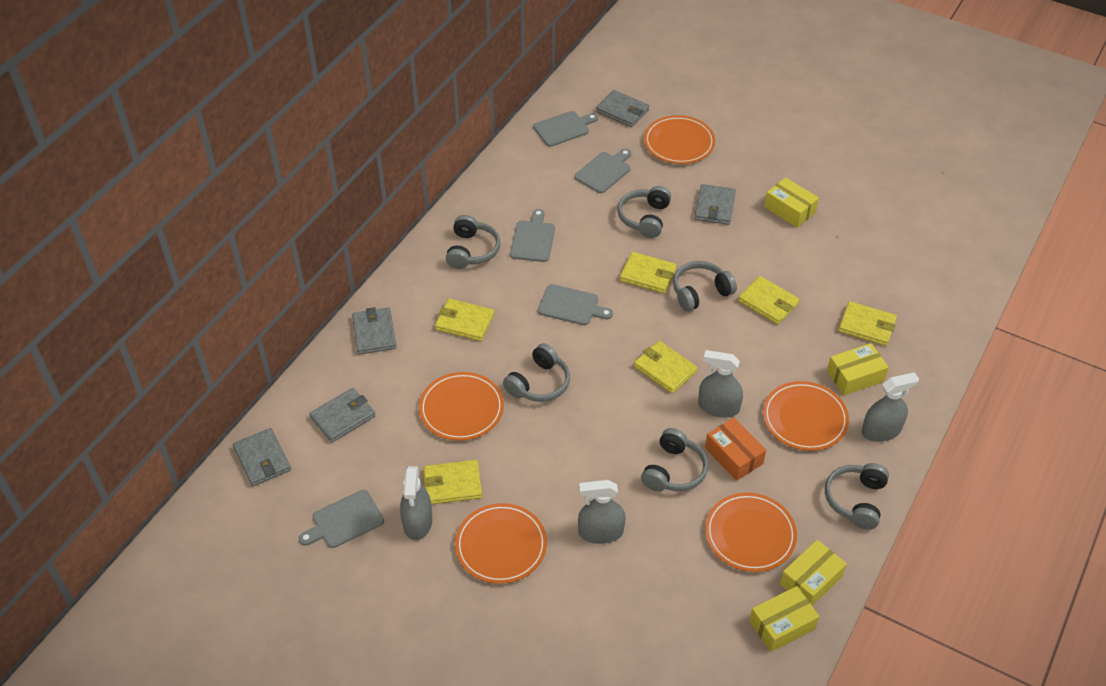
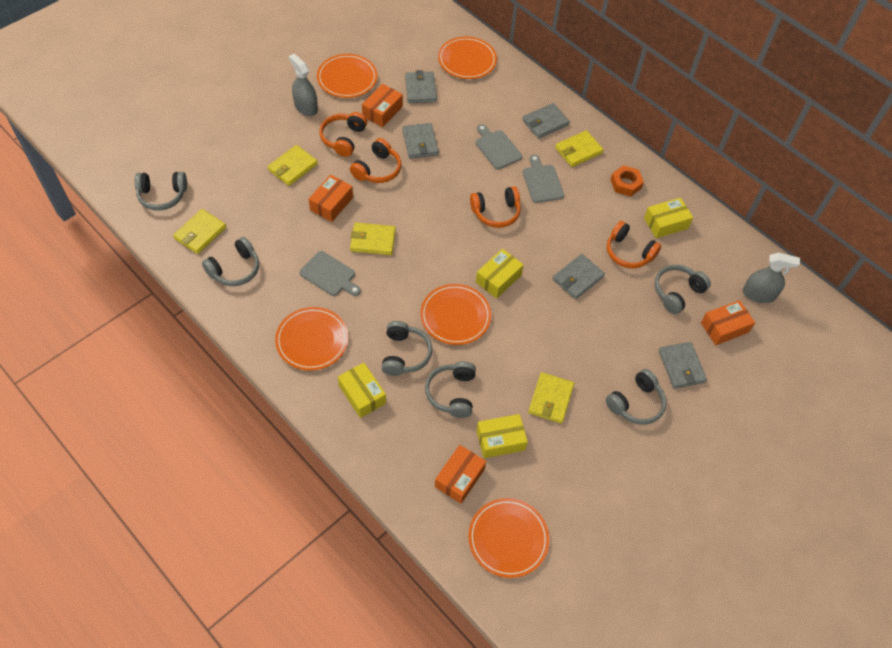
grey cutting board: [299,490,384,548] [510,209,555,262] [533,111,598,147] [538,284,613,325] [574,149,631,193] = 5 -> [300,251,361,296] [476,124,522,170] [523,154,564,203] = 3
grey spray bottle: [400,466,432,540] [578,480,626,544] [698,350,743,418] [862,372,919,442] = 4 -> [289,54,318,116] [743,252,800,303] = 2
orange box: [705,418,766,481] = 1 -> [309,175,353,222] [362,84,403,127] [435,445,486,504] [701,300,755,345] = 4
orange headphones: none = 0 -> [320,112,367,157] [350,138,401,183] [470,186,521,228] [607,221,661,268] = 4
orange nut: none = 0 -> [611,165,644,196] = 1
yellow wallet: [423,460,482,504] [435,299,494,341] [620,252,677,294] [634,341,697,394] [738,276,800,324] [838,301,897,346] = 6 -> [173,209,226,254] [268,145,318,186] [350,223,396,255] [528,372,574,424] [555,130,604,167] = 5

